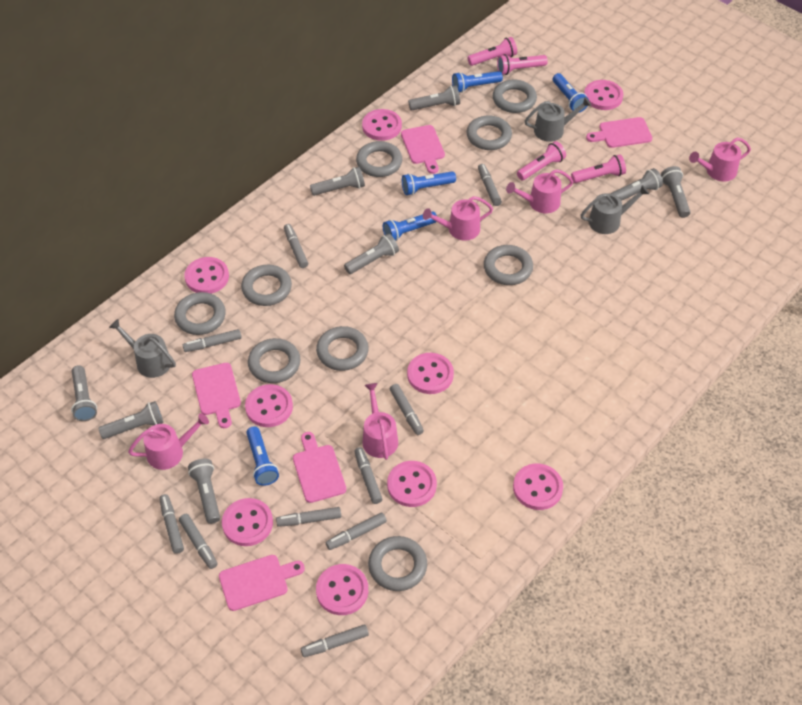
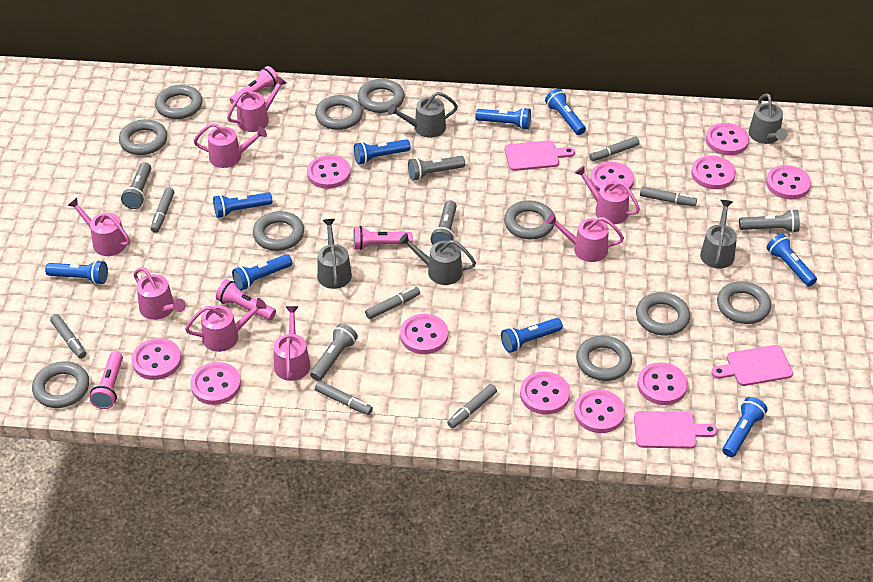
blue flashlight: [246,426,279,486] [383,211,437,241] [402,171,456,195] [452,71,503,93] [553,73,589,112] = 5 -> [45,260,108,285] [213,192,273,218] [232,254,292,291] [354,139,410,164] [476,107,531,130] [501,318,563,353] [545,89,586,135] [722,397,768,457] [767,234,817,287] = 9
grey flashlight: [71,365,97,421] [98,401,163,439] [188,459,220,524] [310,167,365,196] [344,233,399,274] [408,85,460,110] [610,168,663,201] [661,166,690,218] = 8 -> [121,162,151,209] [310,324,358,381] [408,156,465,180] [431,200,457,245] [739,209,800,233] = 5
grey marker: [159,494,184,554] [179,514,217,569] [183,329,242,352] [276,507,341,527] [284,224,308,268] [301,624,369,657] [325,513,387,550] [354,447,382,504] [390,384,424,435] [478,164,502,206] = 10 -> [50,314,86,359] [151,188,174,233] [315,381,373,415] [365,287,420,319] [447,384,497,428] [589,137,640,161] [640,187,697,206] = 7
grey ring: [174,292,226,335] [241,265,292,306] [248,338,301,383] [316,326,369,371] [356,141,402,177] [368,536,427,591] [467,115,512,150] [484,245,533,285] [493,80,537,113] = 9 -> [32,361,89,408] [119,119,168,155] [155,85,203,119] [253,211,304,251] [315,95,363,130] [358,79,405,113] [504,200,554,239] [576,336,632,381] [636,292,690,336] [717,281,771,324] = 10
grey watering can: [109,319,176,378] [525,97,592,142] [581,185,649,234] = 3 -> [317,219,352,289] [388,92,458,138] [399,233,476,285] [700,200,737,269] [749,93,788,144] = 5
pink button: [184,257,229,294] [222,498,273,546] [245,384,293,427] [316,564,368,615] [362,109,402,141] [387,461,437,507] [407,353,454,394] [513,464,563,510] [584,80,623,110] = 9 -> [132,338,182,380] [191,362,241,405] [307,155,351,189] [400,314,448,354] [520,372,570,415] [574,389,625,433] [590,162,634,192] [637,362,688,405] [691,156,736,189] [706,123,749,155] [766,165,811,199] = 11
pink cutting board: [192,363,241,428] [219,555,305,611] [293,432,346,503] [401,125,445,174] [586,117,652,148] = 5 -> [505,140,575,171] [634,411,717,449] [711,345,793,386] = 3
pink watering can: [128,413,209,470] [362,383,398,460] [423,196,493,241] [506,169,573,213] [689,137,751,182] = 5 -> [67,198,130,256] [134,267,186,320] [185,298,267,352] [194,123,267,168] [227,77,287,132] [274,306,310,381] [546,213,624,262] [575,166,640,224] = 8

